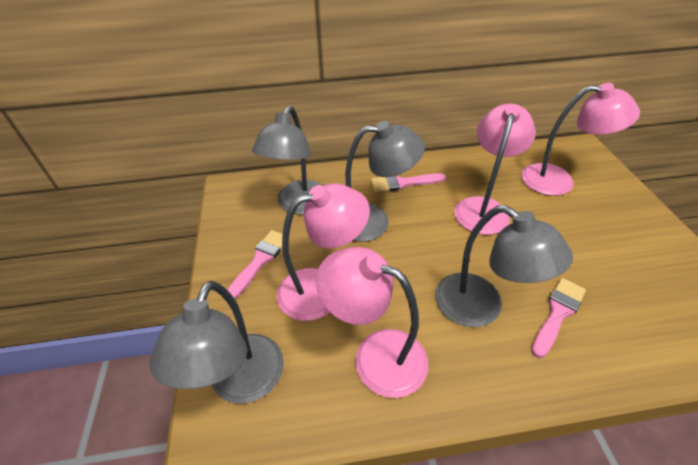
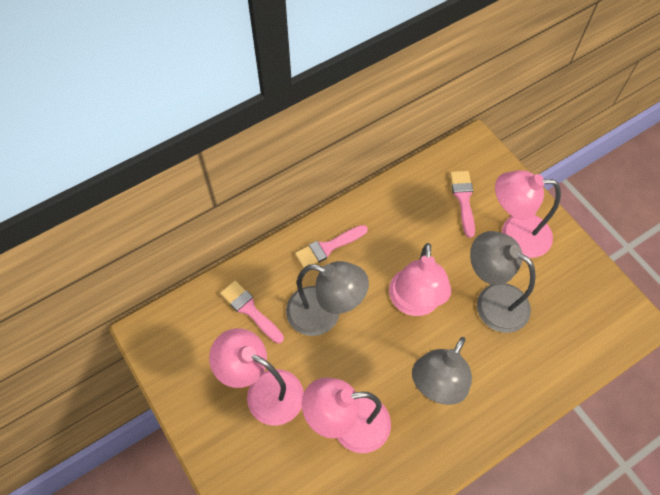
grey lamp: [150,281,284,404] [252,106,323,215] [345,121,425,242] [435,205,573,327] = 4 -> [286,261,369,336] [412,337,472,405] [470,231,536,333] = 3

